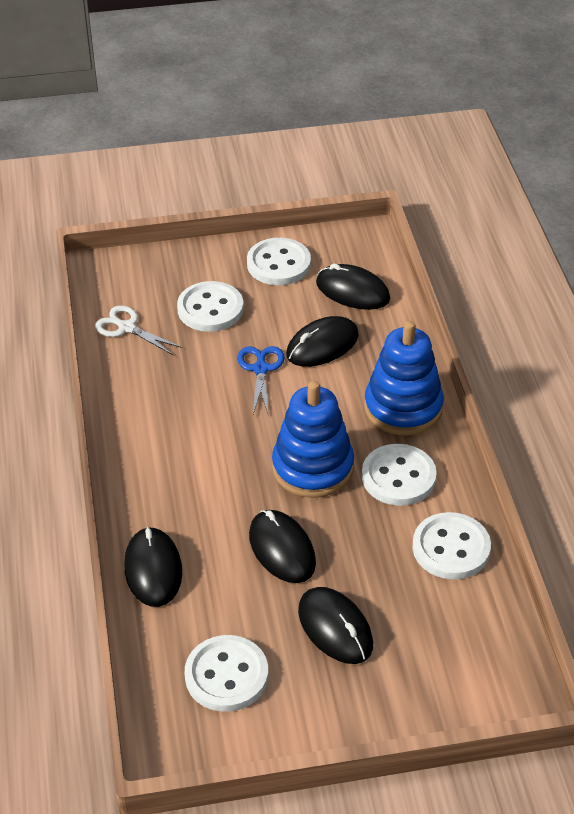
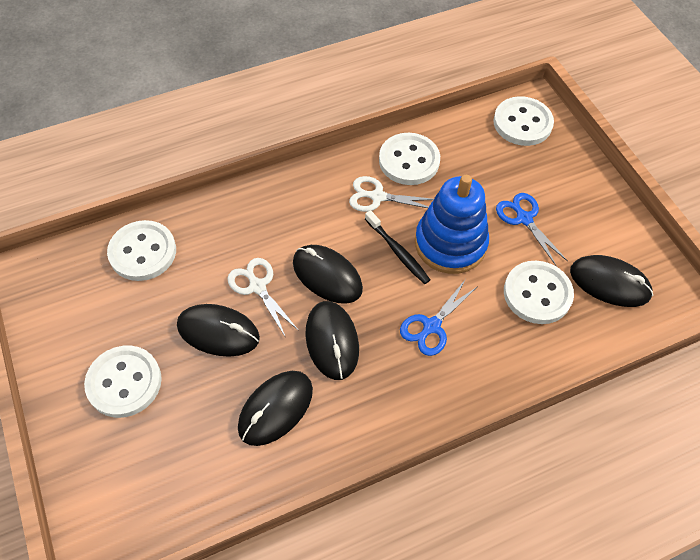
black toothbrush: none = 0 -> [365,210,430,284] = 1
blue scissors: [237,346,285,416] = 1 -> [400,279,478,356] [496,193,568,265] = 2
blue stacking toy: [272,381,354,498] [364,321,444,436] = 2 -> [415,175,489,274] = 1
white scissors: [95,305,183,355] = 1 -> [227,258,299,338] [349,176,434,212] = 2

